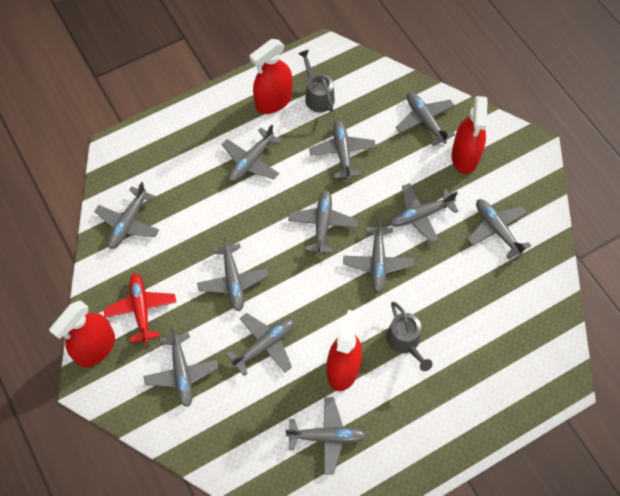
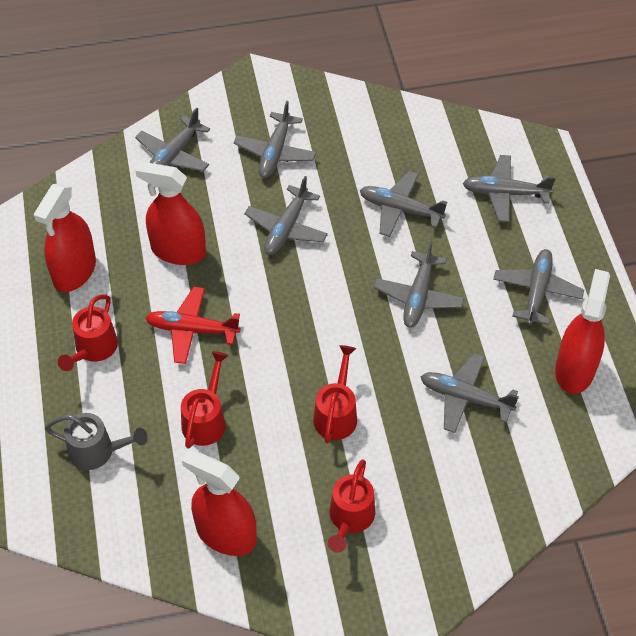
grey plane: [94,182,159,249] [144,328,219,407] [197,237,269,311] [222,124,282,182] [226,313,294,376] [286,397,367,474] [288,190,358,255] [309,120,376,180] [343,218,414,293] [389,183,459,243] [396,92,455,146] [467,199,531,259] = 12 -> [135,107,210,172] [233,101,316,178] [244,176,328,255] [360,171,447,237] [374,241,464,328] [420,353,519,433] [463,155,556,222] [493,249,584,325] = 8
grey watering can: [298,50,335,113] [386,302,432,371] = 2 -> [45,413,148,470] = 1
red watering can: none = 0 -> [58,294,118,371] [181,351,229,449] [313,345,357,443] [328,459,375,553] = 4

